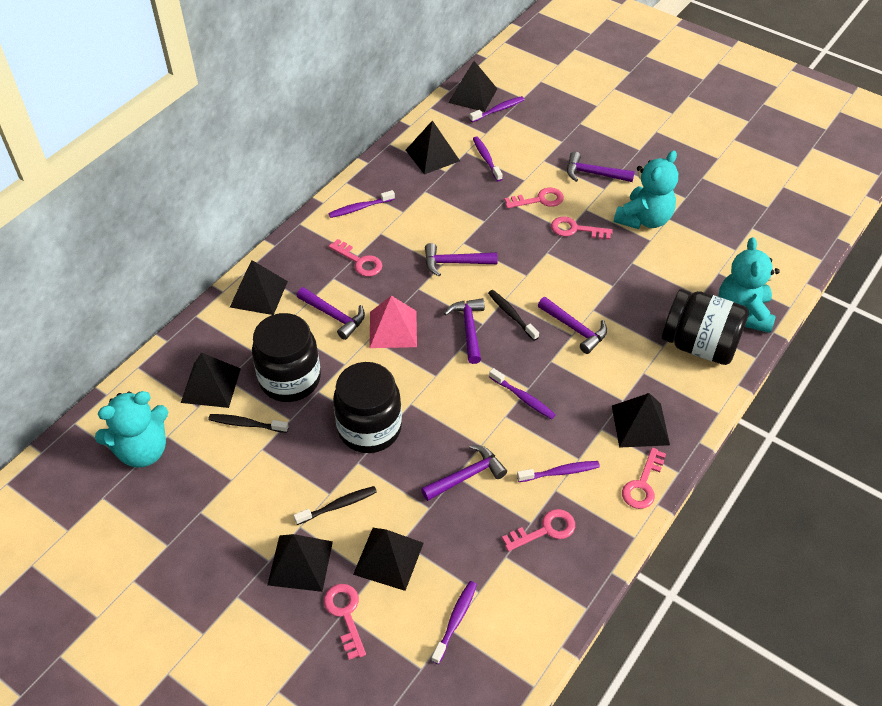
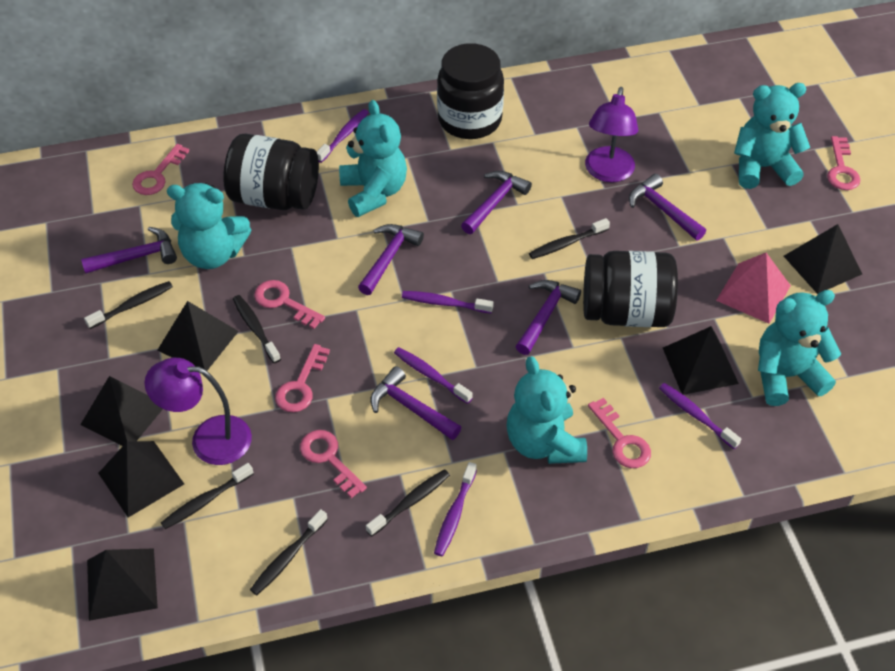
black pyramid: [181,353,241,408] [230,260,288,315] [267,534,333,592] [353,528,424,591] [406,120,460,174] [448,61,497,112] [612,393,670,448] = 7 -> [80,376,163,446] [87,548,158,621] [98,441,184,518] [157,301,239,371] [663,326,739,395] [784,224,862,294] = 6
black toothbrush: [208,414,289,433] [294,486,377,525] [488,290,539,341] = 3 -> [84,281,173,329] [161,463,254,529] [233,295,281,363] [250,509,328,595] [366,469,450,537] [529,218,610,259] = 6
purple lamp: none = 0 -> [145,358,252,465] [585,87,638,182] = 2
purple toothbrush: [328,190,395,218] [431,581,477,664] [470,96,525,122] [473,136,502,181] [489,368,556,419] [517,461,600,482] = 6 -> [317,109,369,163] [394,347,473,404] [402,291,494,313] [434,462,477,556] [659,383,741,449] = 5
turquoise teddy bear: [95,391,168,468] [614,150,678,229] [719,237,780,333] = 3 -> [167,183,251,269] [339,100,407,217] [506,356,587,464] [734,83,810,189] [758,290,841,406] = 5

